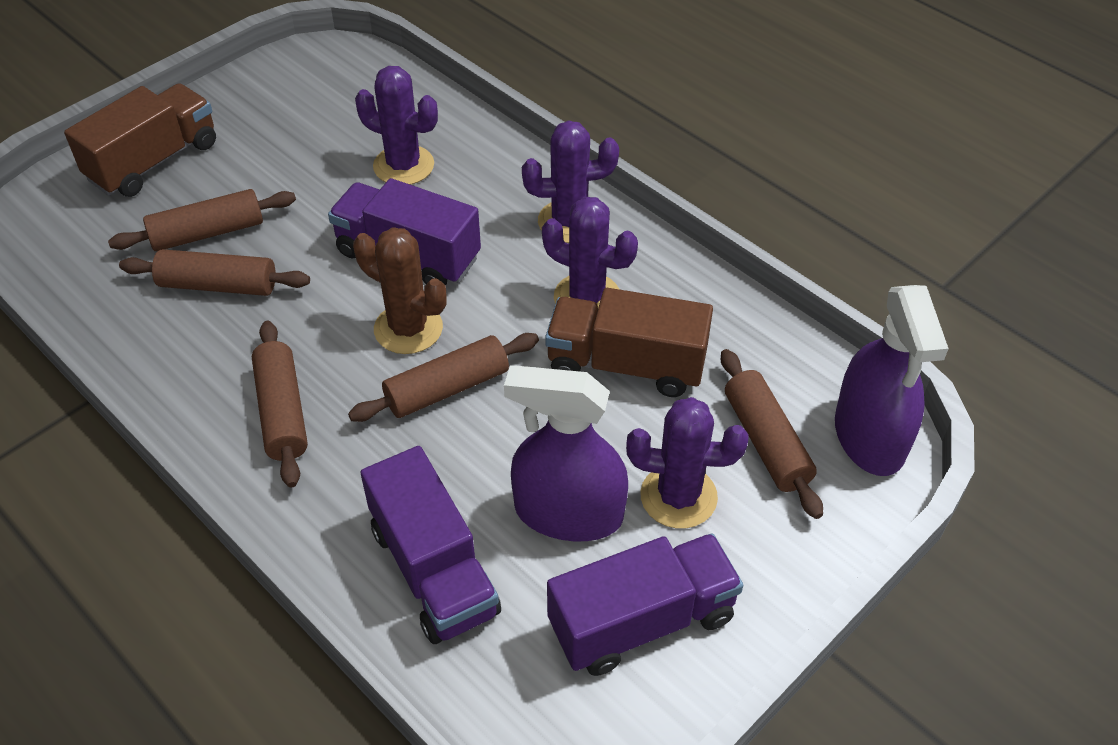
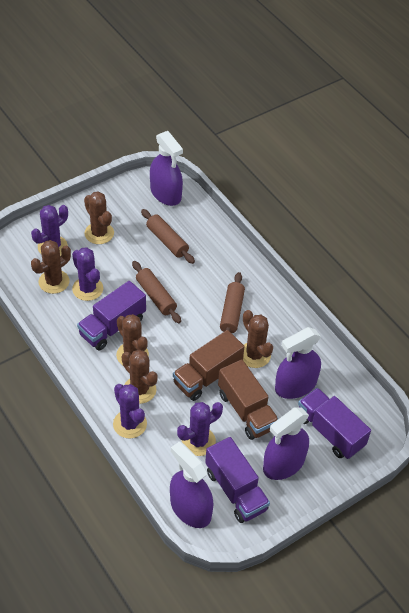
brown cactus: [353,227,447,354] = 1 -> [31,240,71,294] [84,191,114,244] [116,314,149,365] [122,350,158,404] [243,310,273,368] = 5
brown rolling pin: [108,189,296,251] [119,249,310,296] [252,321,308,487] [348,333,539,422] [721,349,823,519] = 5 -> [132,261,181,323] [141,209,195,264] [220,272,245,333] = 3
purple spray bottle: [504,366,628,541] [835,285,949,476] = 2 -> [150,131,183,206] [170,441,214,528] [263,407,309,480] [275,327,321,399] = 4

